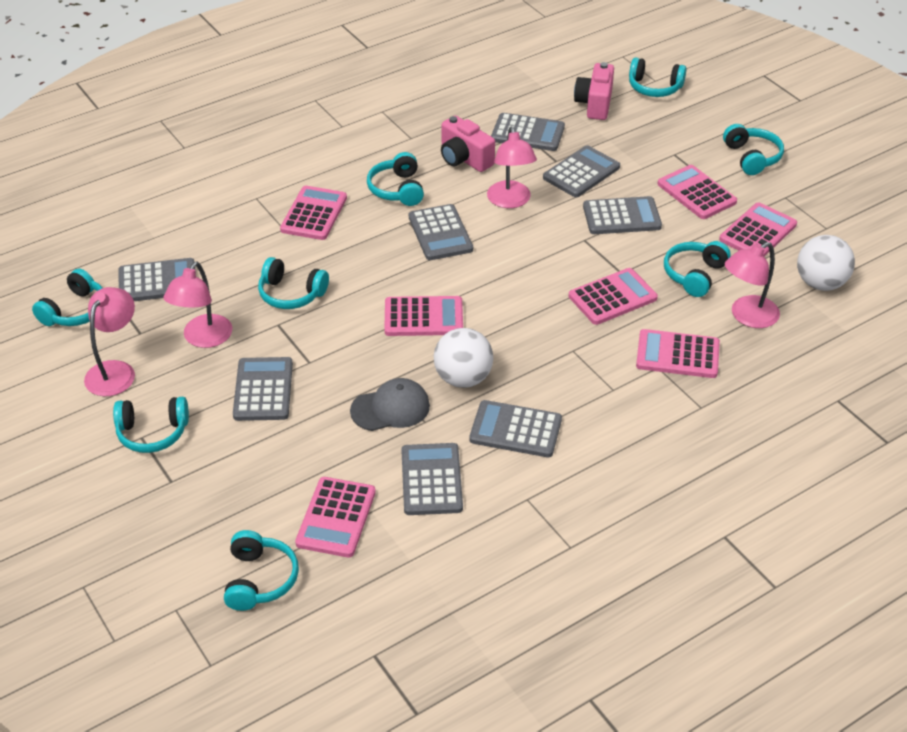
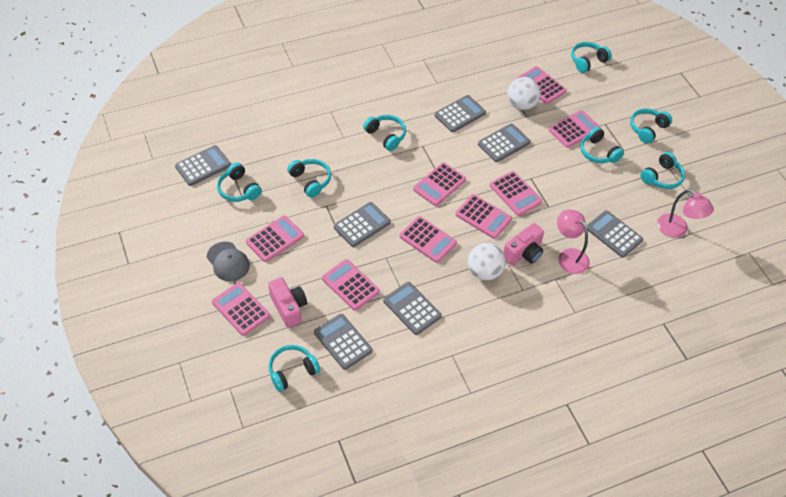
grey calculator: [118,258,196,301] [233,357,293,421] [401,443,463,515] [409,204,473,260] [469,400,562,457] [491,113,565,151] [543,145,620,197] [583,196,662,234] = 8 -> [175,145,231,186] [314,314,372,370] [334,202,391,247] [383,282,442,335] [434,95,486,132] [478,124,531,162] [587,210,643,258] = 7
pink calculator: [280,186,347,240] [295,477,376,557] [384,296,463,336] [569,268,658,325] [636,329,720,378] [658,165,737,219] [719,202,797,256] = 7 -> [212,282,270,336] [246,215,304,262] [322,259,380,311] [399,216,457,263] [413,162,466,206] [455,194,512,239] [490,171,542,216] [517,66,567,104] [548,110,601,148] = 9
pink lamp: [84,287,135,396] [163,262,232,348] [487,127,537,208] [725,242,780,328] = 4 -> [557,209,590,274] [657,189,714,238] = 2

